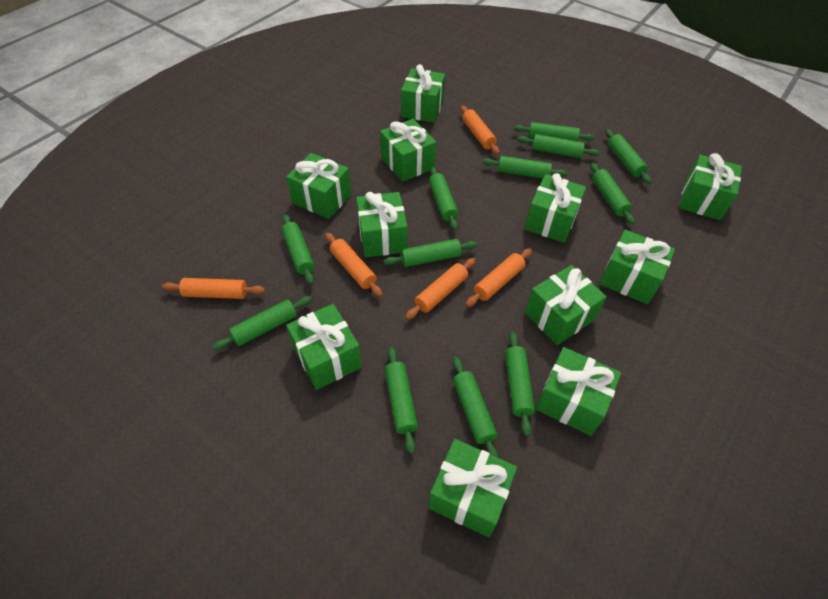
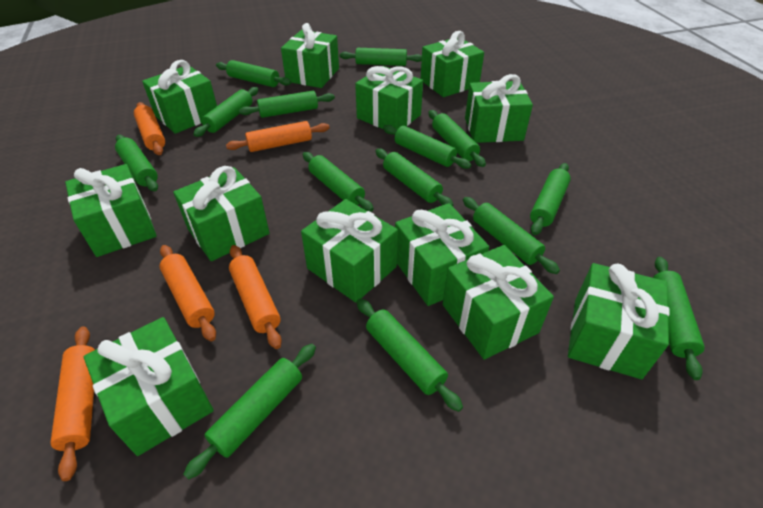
green gift: [286,153,351,219] [286,304,362,390] [356,192,408,258] [380,119,436,182] [401,64,445,123] [428,439,517,537] [525,173,586,243] [525,265,607,345] [535,347,621,436] [599,230,675,304] [679,153,742,220] = 11 -> [65,164,157,257] [84,317,214,456] [142,60,217,134] [173,166,270,261] [281,23,339,88] [301,199,398,303] [355,66,423,130] [395,203,489,306] [420,31,484,97] [443,245,554,360] [465,74,533,143] [568,263,670,379] = 12
green rolling pin: [212,296,312,350] [282,214,314,284] [383,239,478,267] [385,346,418,454] [429,166,458,230] [452,356,499,458] [482,156,568,178] [505,331,535,436] [514,122,595,141] [517,134,600,158] [590,163,635,225] [605,129,651,184] = 12 -> [115,135,158,191] [183,344,316,480] [193,87,258,137] [216,60,291,87] [239,91,335,118] [303,152,374,212] [340,48,422,66] [357,299,463,412] [375,149,454,206] [383,125,471,169] [428,110,486,167] [463,197,560,274] [530,163,571,236] [653,257,705,380] = 14

